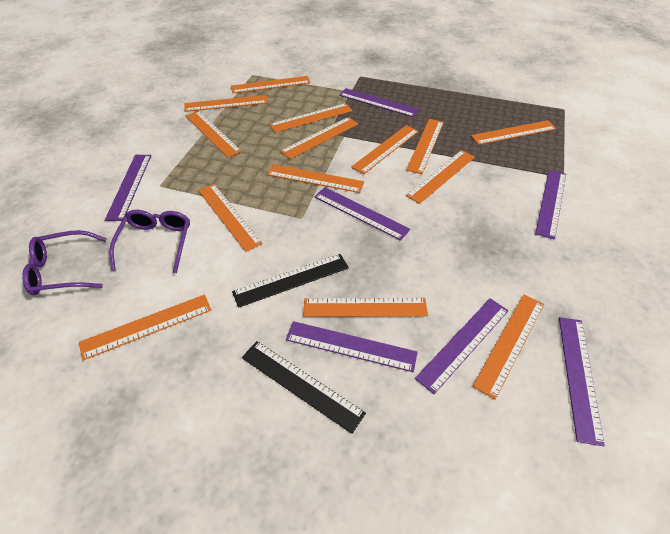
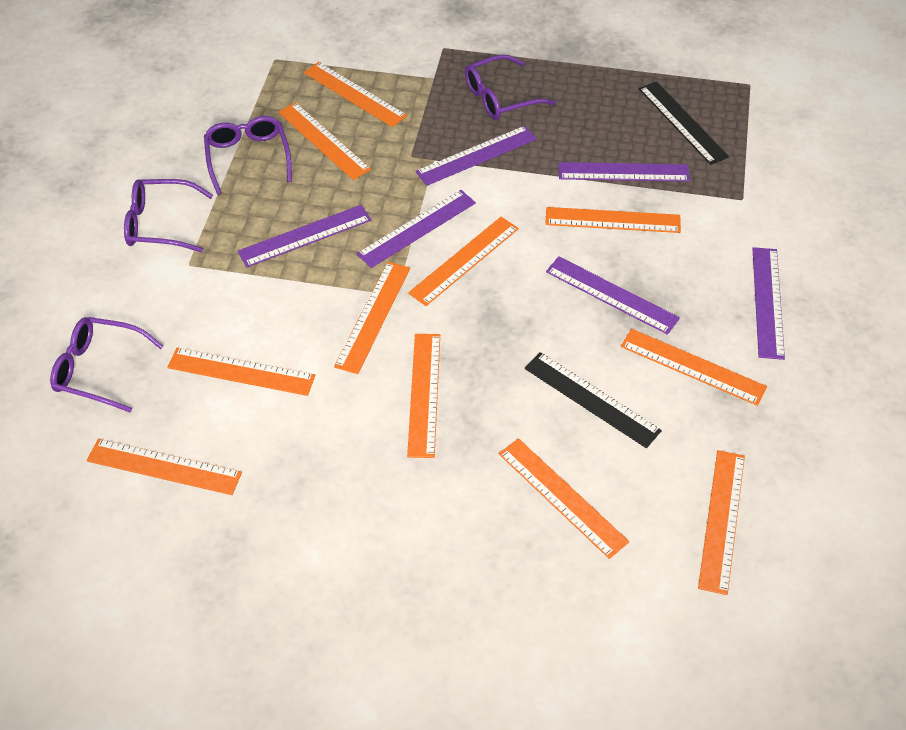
orange ruler: [79,294,211,361] [184,95,268,112] [185,111,242,158] [198,184,263,252] [231,76,310,93] [267,164,364,193] [269,103,352,133] [280,117,358,159] [303,298,428,317] [351,125,419,174] [406,119,444,174] [406,150,475,204] [471,120,556,145] [473,294,544,400] = 14 -> [87,439,242,495] [167,348,315,396] [278,102,371,180] [304,62,407,127] [334,262,410,374] [407,334,440,458] [408,217,519,306] [499,438,629,559] [545,207,681,233] [621,329,767,406] [698,450,745,595] = 11
purple glasses: [22,230,107,295] [109,210,190,273] = 2 -> [50,317,163,413] [124,179,213,252] [204,116,292,195] [465,54,556,120] = 4
purple ruler: [105,155,151,221] [286,321,418,372] [314,187,410,241] [339,88,419,117] [415,298,509,394] [535,170,566,240] [559,317,605,446] = 7 -> [238,205,371,268] [357,190,476,268] [416,126,537,186] [546,256,680,335] [559,162,690,182] [752,247,785,360] = 6

